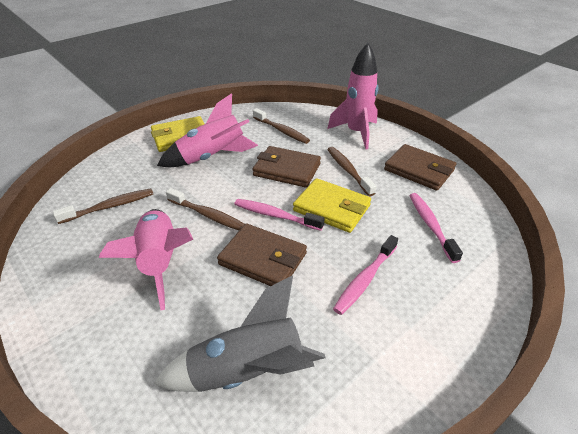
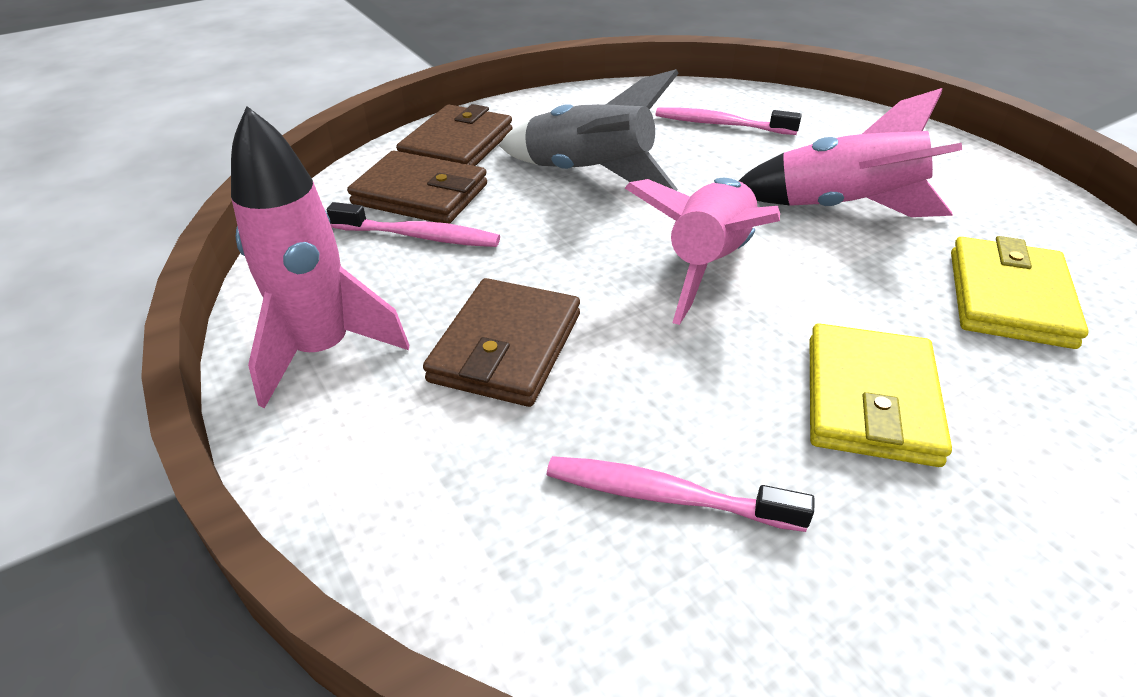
brown toothbrush: [53,189,153,224] [166,188,245,230] [253,108,310,144] [327,147,376,196] = 4 -> none = 0

